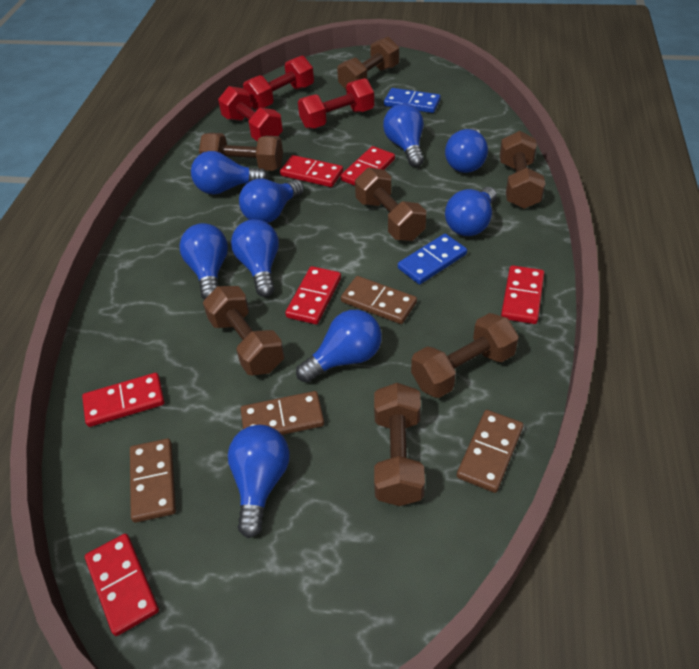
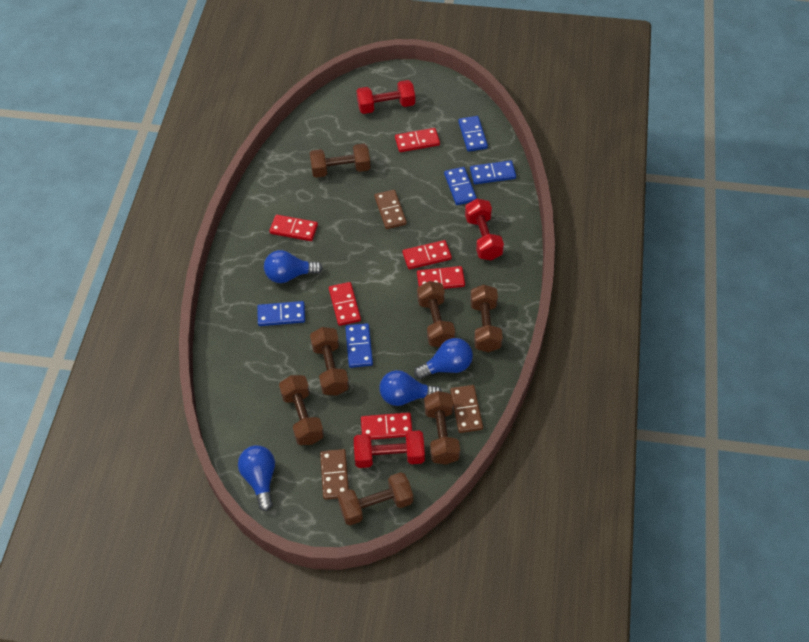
blue domino: [384,88,441,113] [398,234,467,284] = 2 -> [257,301,305,326] [345,323,373,368] [444,167,477,205] [458,116,488,152] [470,160,516,184] = 5
blue light bulb: [179,223,228,300] [191,151,268,195] [228,425,290,538] [231,219,279,297] [239,179,304,223] [296,310,382,383] [383,103,424,167] [445,128,488,173] [445,187,497,236] = 9 -> [238,445,275,511] [264,250,323,283] [379,370,442,406] [414,338,473,379] = 4
brown domino: [130,439,176,523] [240,391,324,435] [341,276,417,324] [457,410,523,493] = 4 -> [320,449,349,500] [374,190,407,229] [450,385,483,433] = 3

